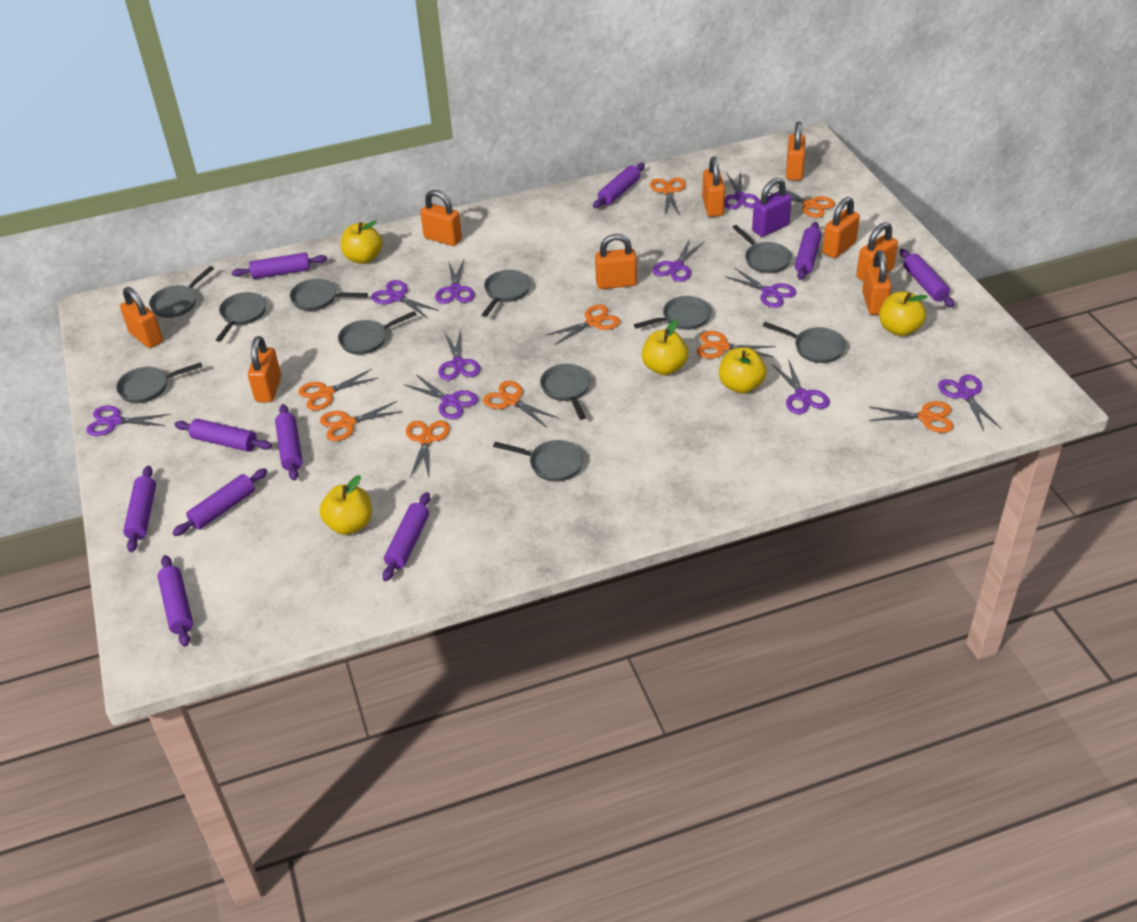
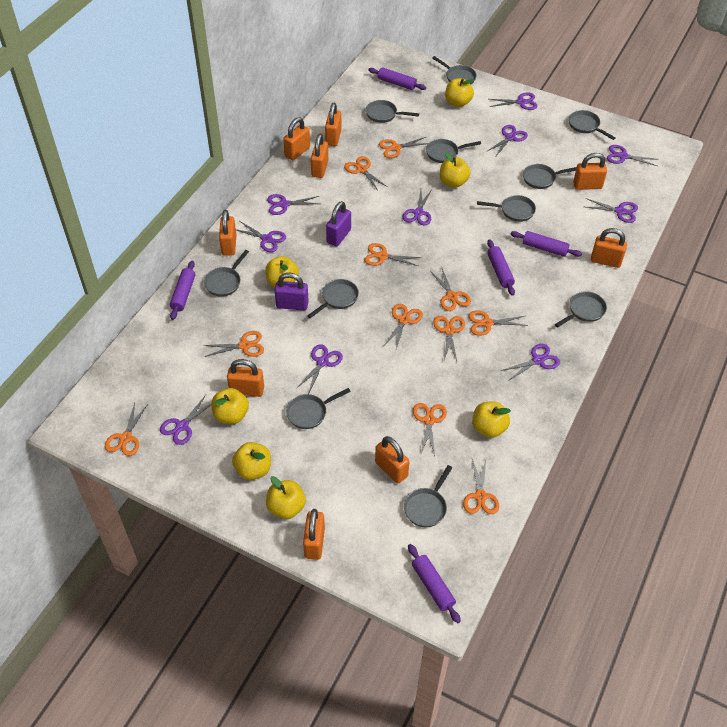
orange scissors: [298,369,378,411] [320,401,403,441] [406,421,450,478] [483,381,559,427] [545,304,620,345] [650,178,686,216] [697,331,776,359] [769,185,835,218] [869,401,953,433] = 9 -> [105,403,148,456] [203,331,264,357] [344,156,387,191] [364,243,421,266] [379,137,428,158] [384,304,423,349] [413,403,447,456] [431,268,471,311] [433,316,465,361] [463,459,499,514] [468,310,528,336] = 11
purple padlock: [752,178,792,237] = 1 -> [274,273,309,311] [326,201,351,247] = 2
purple rolling pin: [123,466,156,552] [158,555,193,647] [172,468,268,536] [174,419,272,452] [232,252,327,279] [275,404,303,481] [382,492,430,581] [593,163,645,208] [795,222,822,280] [900,249,954,307] = 10 -> [170,261,195,320] [368,67,426,90] [408,544,461,623] [487,239,515,296] [511,231,582,257] = 5
yellow apple: [319,475,372,535] [341,221,383,264] [642,319,688,375] [719,347,767,393] [879,292,927,336] = 5 -> [211,388,249,424] [232,442,271,480] [265,256,299,287] [266,476,306,519] [440,152,470,188] [445,78,474,107] [472,402,511,438] = 7

